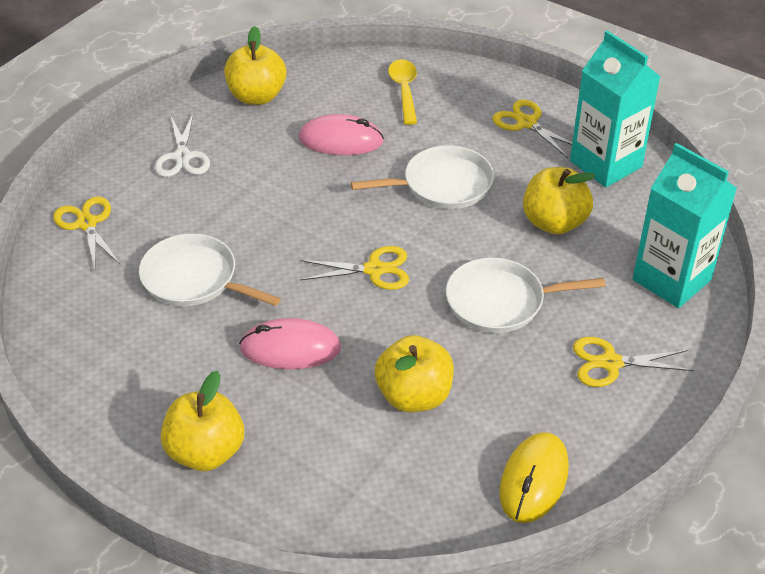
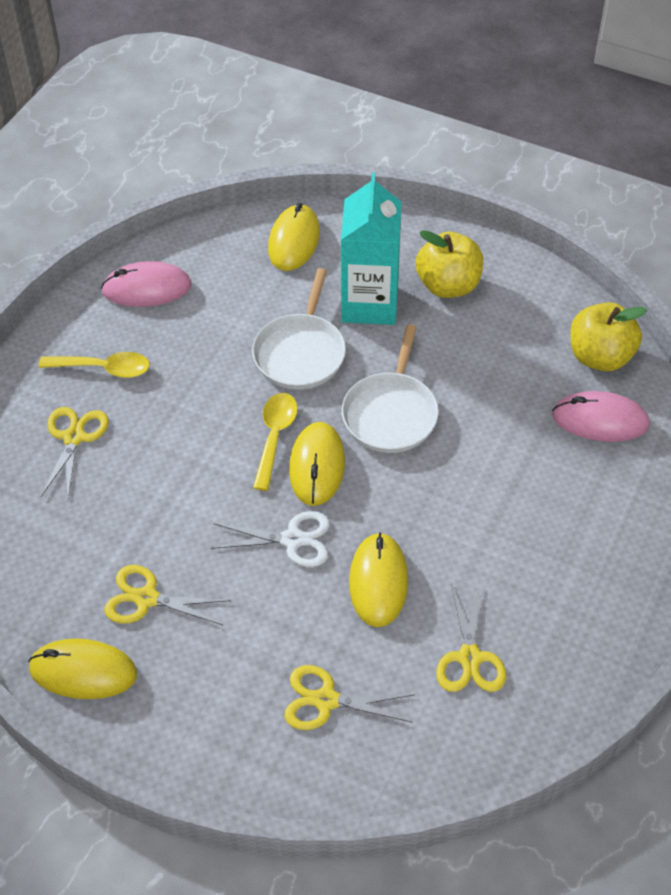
turquoise carton: [570,30,661,187] [633,143,737,308] = 2 -> [341,173,402,325] = 1
white pan: [139,233,281,306] [351,145,494,209] [446,258,605,333] = 3 -> [252,268,346,389] [342,324,439,453] = 2
yellow apple: [161,371,244,471] [224,26,286,105] [375,335,454,412] [523,167,595,235] = 4 -> [416,230,483,298] [570,302,647,371] = 2
yellow mouse: [499,432,569,523] = 1 -> [28,638,137,699] [268,203,320,271] [289,422,345,506] [349,532,408,627] = 4
yellow spoon: [388,59,417,125] = 1 -> [39,352,150,378] [253,393,298,491] = 2

